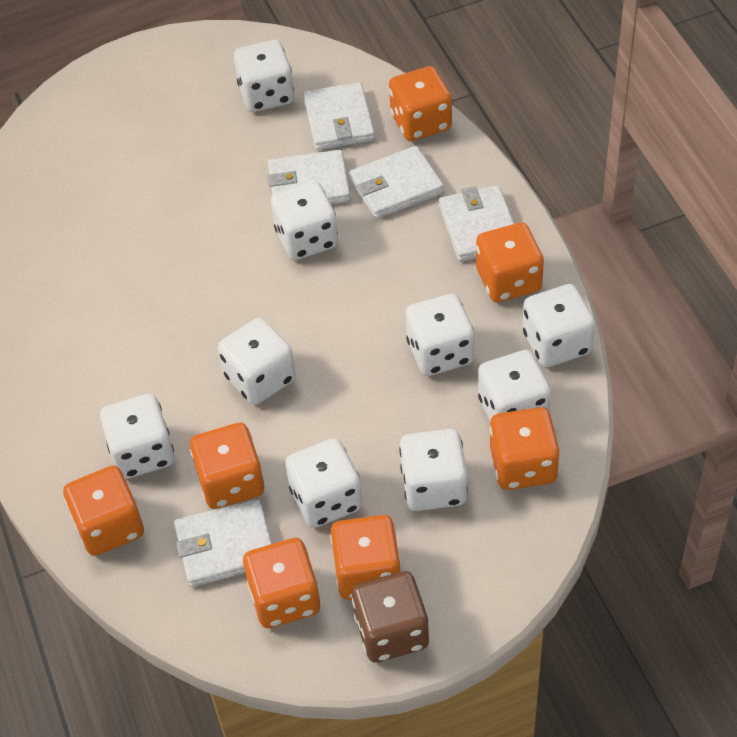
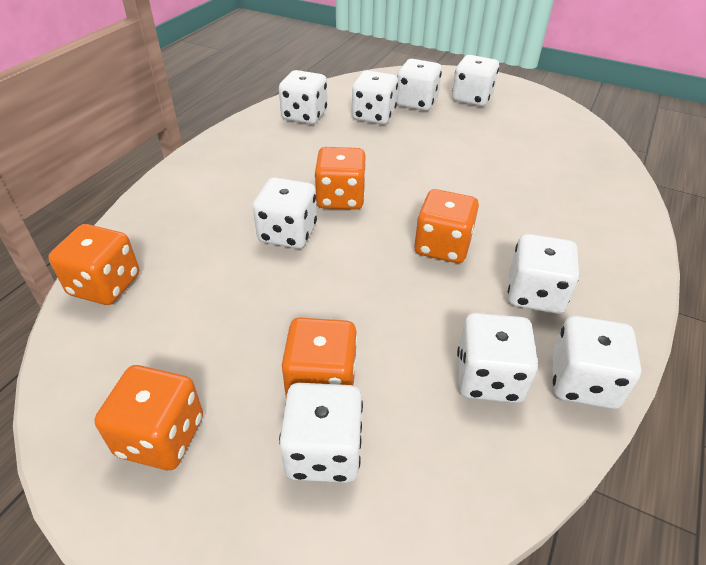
brown dice: [352,571,429,663] = 1 -> none = 0
orange dice: [63,466,144,556] [190,423,264,509] [243,538,320,628] [330,515,401,600] [389,66,452,141] [476,222,544,303] [490,407,560,490] = 7 -> [48,224,139,305] [94,365,203,470] [282,318,357,396] [314,147,366,210] [414,189,479,263] = 5
white wallet: [174,498,272,587] [267,150,351,204] [303,82,375,150] [349,146,444,219] [439,185,514,262] = 5 -> none = 0

